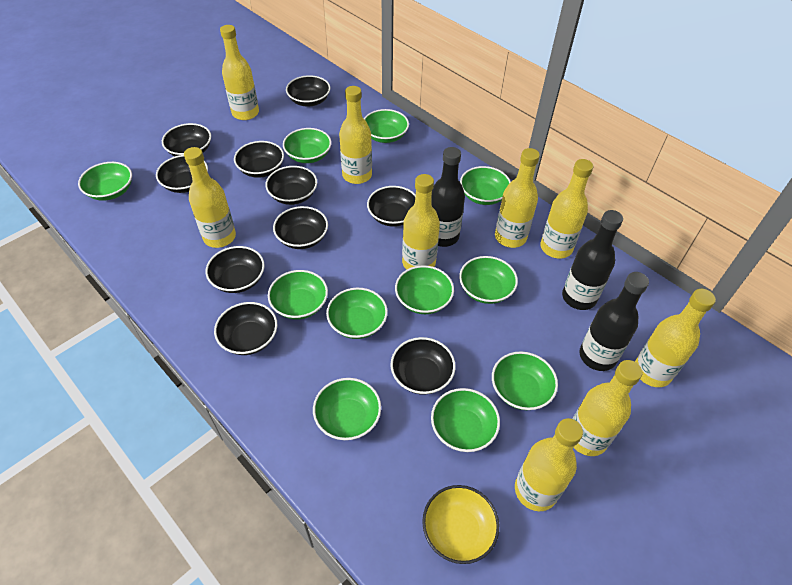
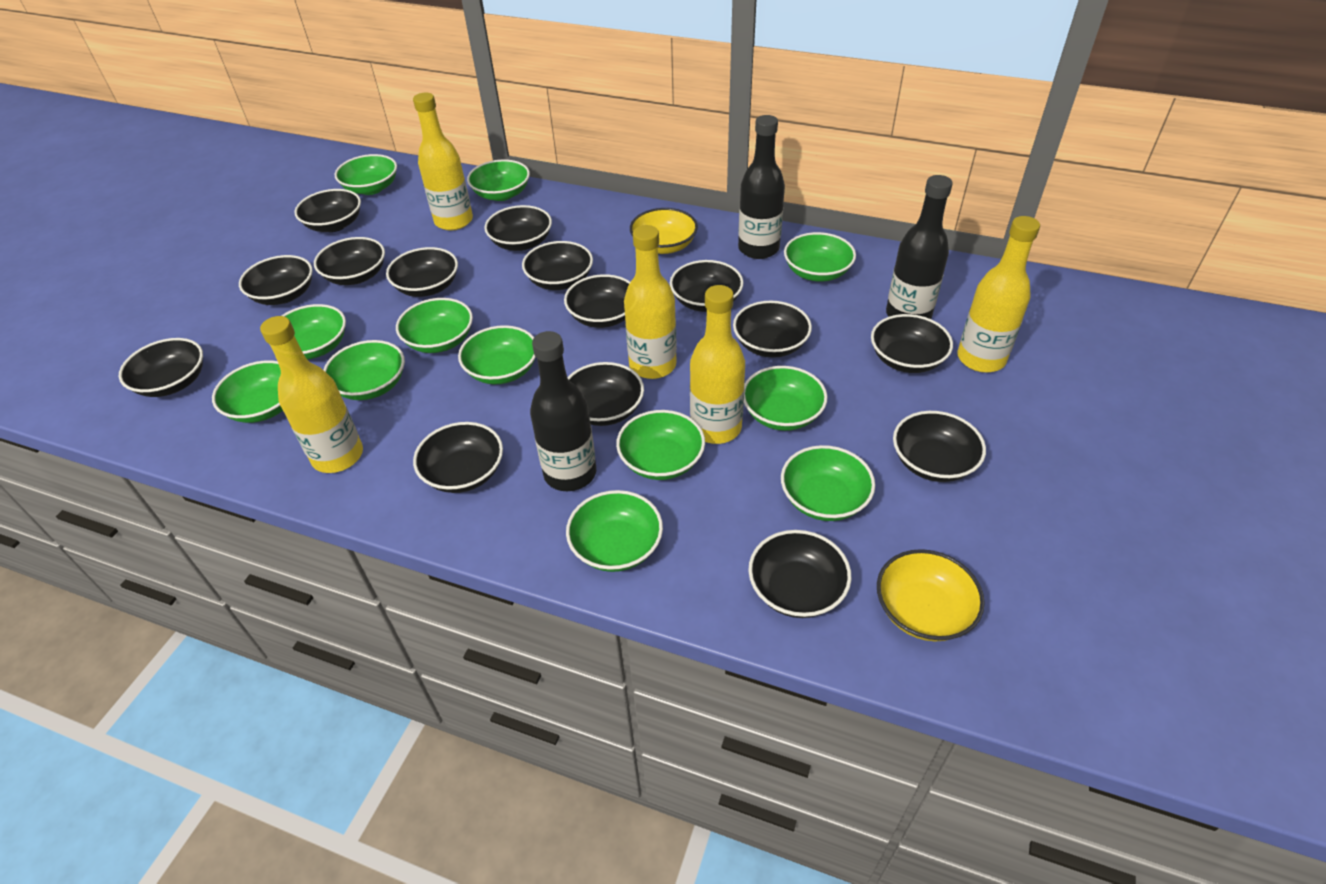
black bowl: [156,155,208,193] [162,123,211,156] [206,246,265,293] [214,302,277,355] [234,141,284,178] [265,166,317,205] [273,206,328,249] [286,75,330,107] [367,186,416,227] [391,337,456,395] = 10 -> [119,338,203,397] [239,255,313,305] [294,189,361,232] [314,237,385,285] [386,247,458,297] [413,422,503,493] [484,205,552,251] [522,241,593,290] [564,274,630,328] [567,362,644,426] [670,260,744,312] [733,301,812,358] [748,530,851,618] [871,314,953,373] [893,411,986,482] = 15
green bowl: [78,162,132,201] [268,270,328,319] [283,128,331,163] [313,378,381,440] [326,288,388,339] [364,109,409,143] [395,265,454,314] [431,388,500,452] [459,256,518,304] [460,166,511,205] [492,352,558,410] = 11 -> [212,360,283,423] [269,304,346,359] [324,340,405,400] [334,154,397,195] [396,298,473,353] [458,325,536,384] [467,159,530,201] [566,490,663,572] [616,410,705,480] [744,366,828,431] [781,445,875,521] [784,232,856,282] = 12
yellow bottle: [184,147,236,248] [220,25,259,120] [339,86,372,184] [402,174,440,270] [495,148,540,248] [515,418,583,511] [540,159,593,259] [573,360,642,456] [635,289,716,387] = 9 -> [260,316,363,473] [413,93,473,231] [624,225,677,379] [690,285,745,444] [958,216,1040,372] = 5
yellow bowl: [422,485,499,564] = 1 -> [630,208,698,254] [877,549,985,641] = 2

